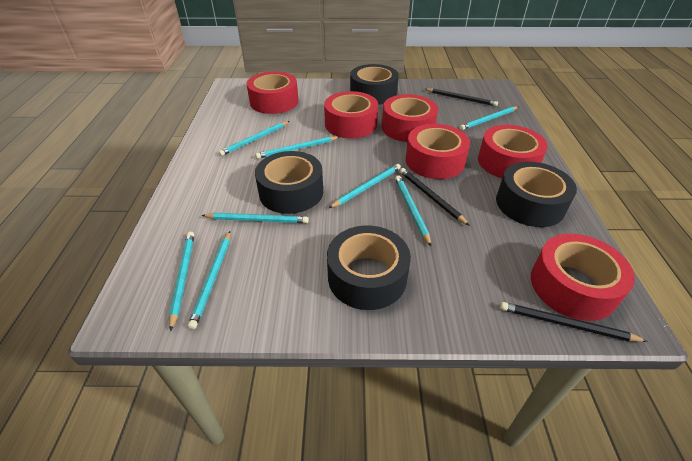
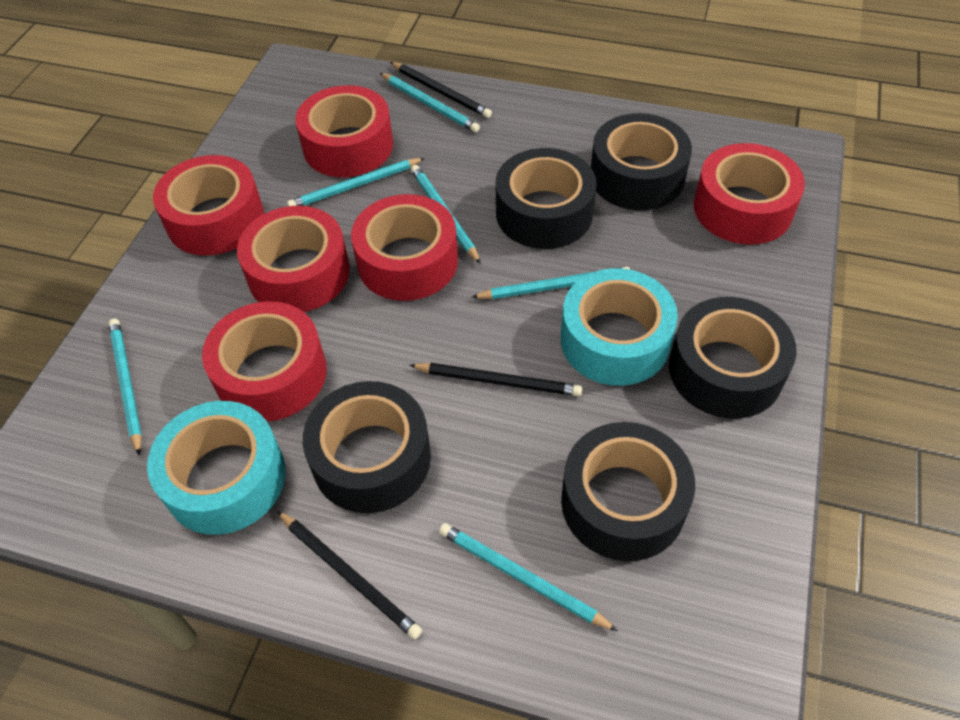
black tape: [255,151,323,214] [327,226,411,310] [350,64,399,105] [496,162,577,227] = 4 -> [303,381,431,513] [496,148,597,249] [561,422,695,561] [591,113,692,210] [669,297,796,419] = 5
turquoise pencil: [169,232,194,331] [188,231,230,329] [201,213,309,223] [219,121,290,156] [256,136,339,159] [329,164,401,208] [395,175,431,246] [460,106,518,130] = 8 -> [108,319,142,456] [287,158,425,206] [380,73,480,132] [411,165,481,264] [439,523,618,631] [471,267,630,299] = 6
turquoise tape: none = 0 -> [147,401,286,535] [561,268,678,386] = 2

